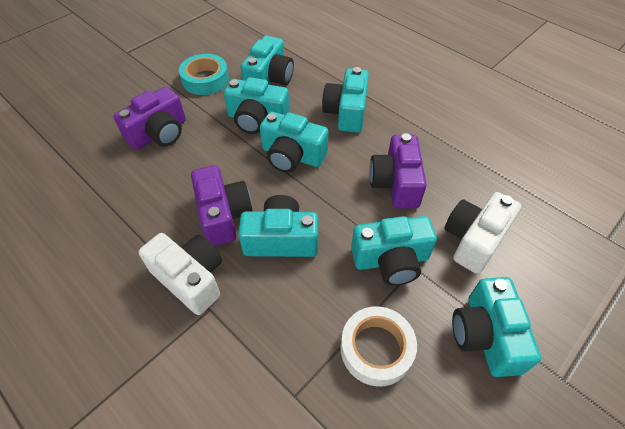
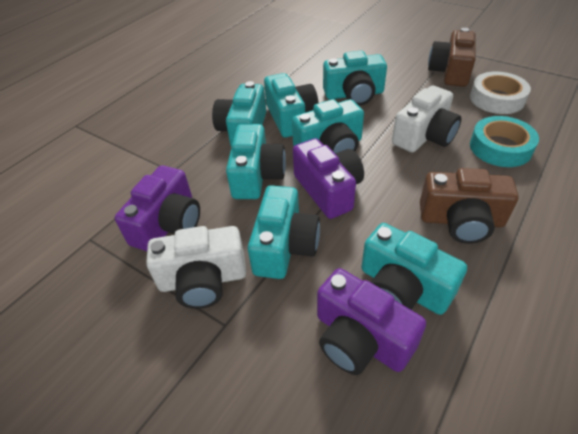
brown camera: none = 0 -> [420,168,519,244] [428,28,476,87] = 2

